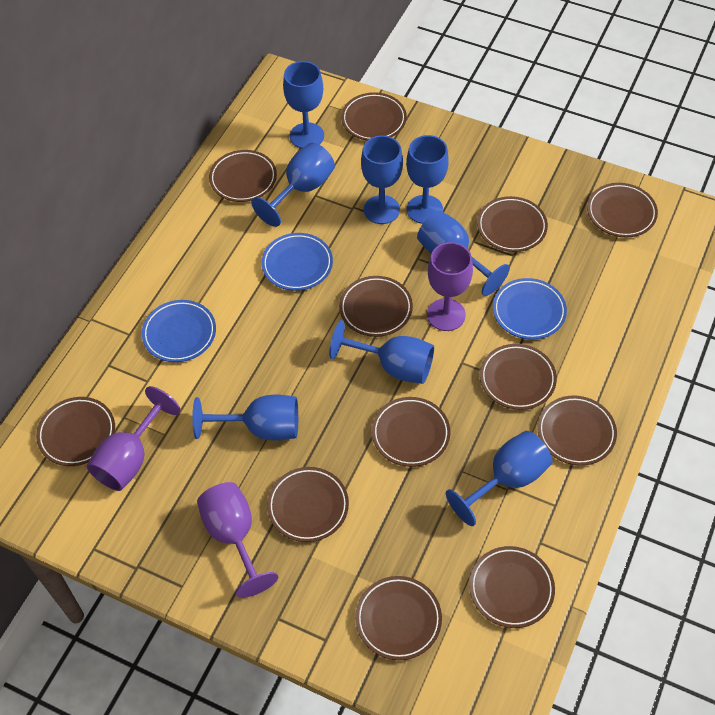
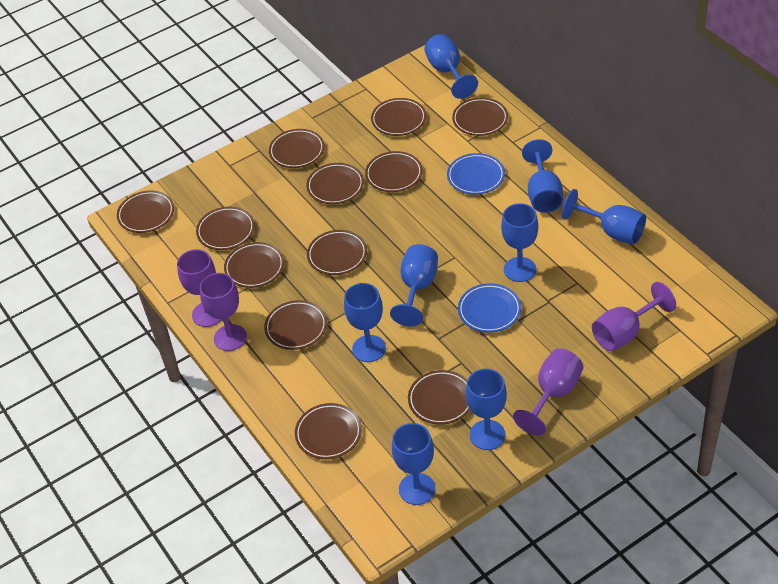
blue plate: [142,300,216,362] [261,233,333,291] [493,278,567,340] = 3 -> [447,153,505,195] [458,283,521,333] = 2
purple goblet: [87,386,180,491] [197,482,278,598] [427,242,473,331] = 3 -> [177,249,222,327] [200,273,247,351] [513,348,583,436] [592,282,676,351] = 4

